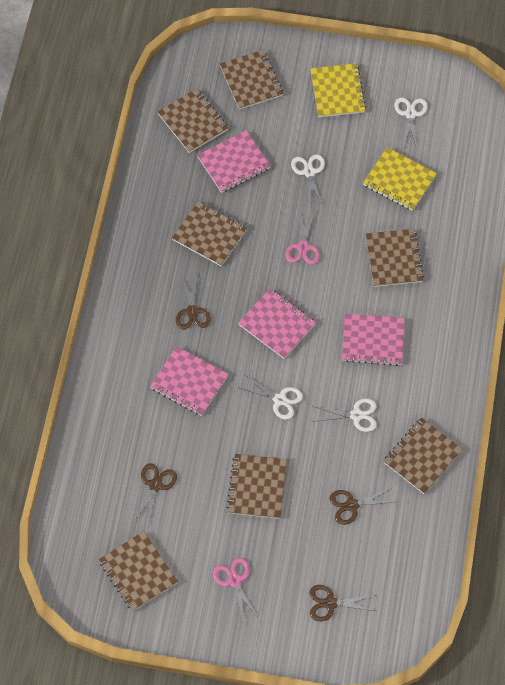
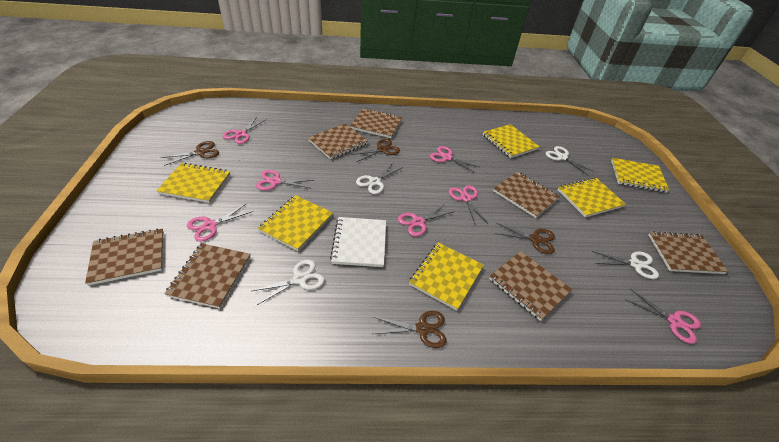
pink notebook: [150,346,228,416] [197,130,271,193] [238,288,316,359] [342,313,405,366] = 4 -> none = 0
pink scissors: [213,558,258,624] [285,211,320,265] = 2 -> [187,204,253,241] [223,117,265,144] [256,170,313,190] [398,204,453,236] [430,146,479,173] [449,185,488,224] [626,289,701,344] = 7
white notebook: none = 0 -> [330,217,386,267] = 1
yellow notebook: [310,63,366,118] [363,147,437,211] = 2 -> [156,163,230,203] [258,195,333,251] [409,242,484,311] [483,124,540,158] [558,178,626,217] [611,158,669,193] = 6

